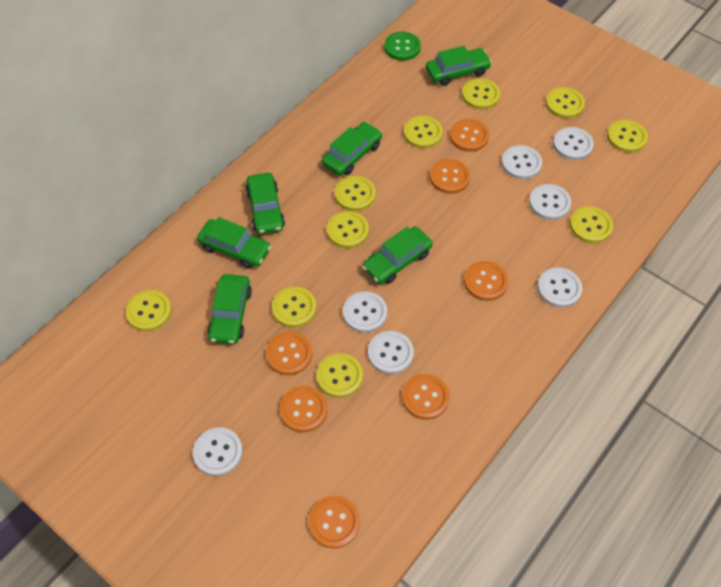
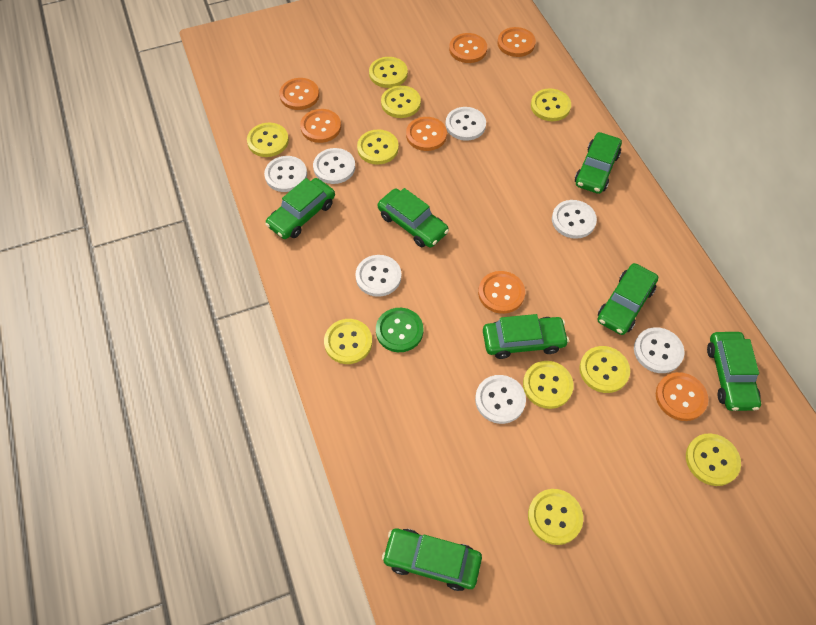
green car: [197,217,271,269] [208,274,252,344] [246,173,285,235] [322,122,382,176] [362,227,433,284] [426,46,492,86] = 6 -> [265,178,335,239] [378,188,449,248] [382,528,482,591] [483,314,569,359] [575,132,622,194] [598,263,658,335] [707,332,761,411] = 7

